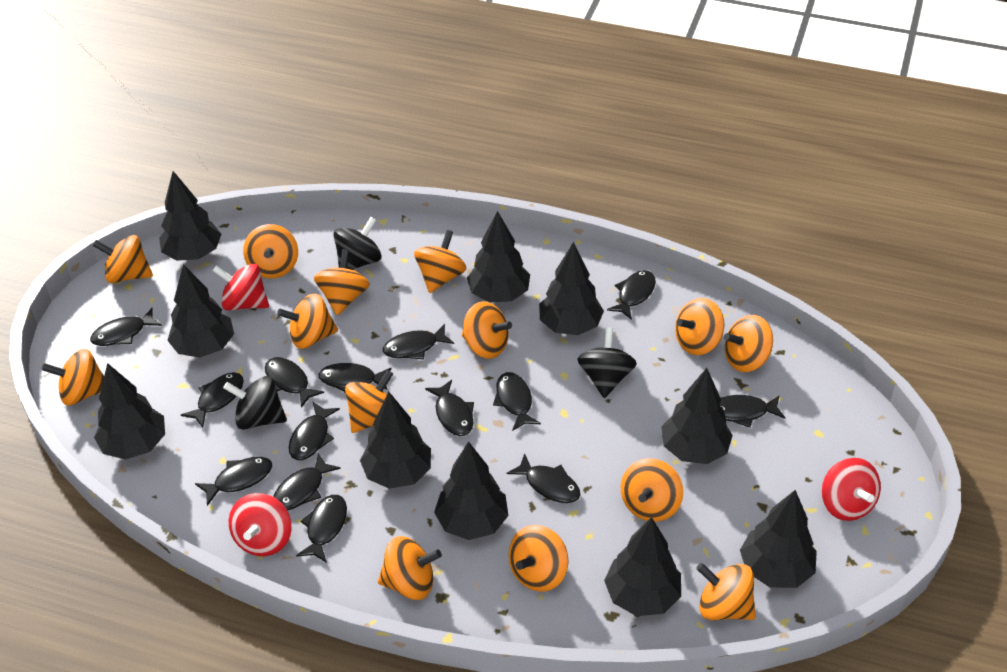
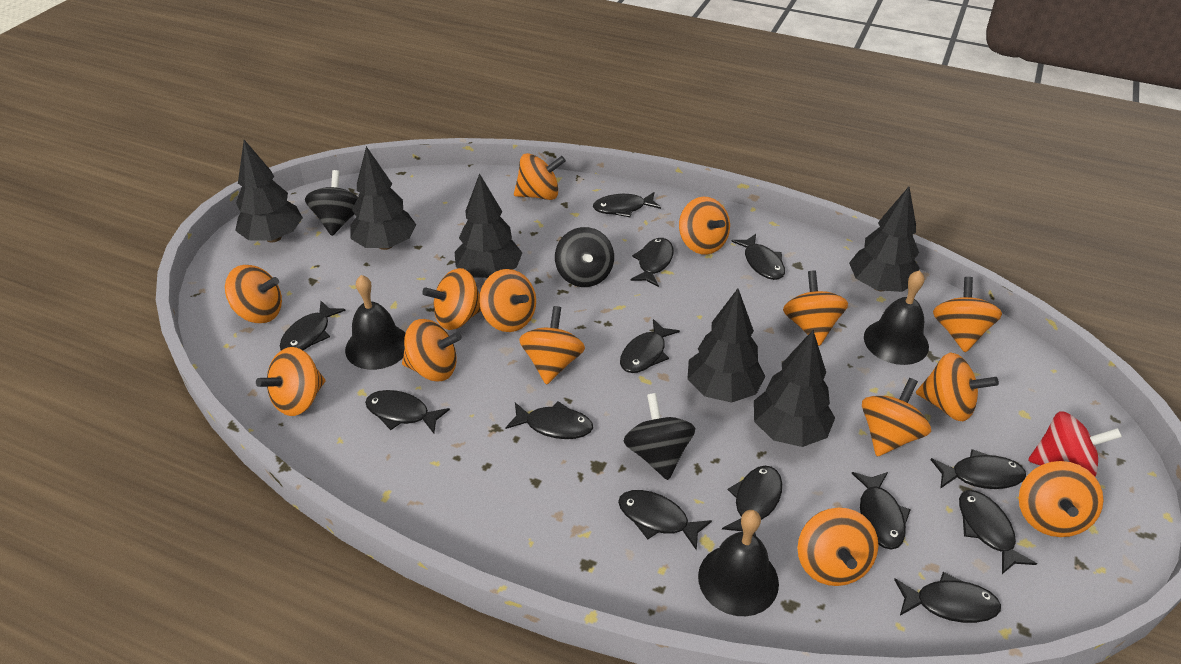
black bell: none = 0 -> [345,275,405,370] [698,510,779,616] [864,270,929,365] = 3
black fish: [90,308,162,346] [181,372,244,428] [195,457,272,506] [265,357,324,408] [273,453,341,510] [289,402,340,460] [296,495,347,563] [318,363,392,392] [383,324,454,359] [425,380,474,436] [493,372,541,431] [507,453,581,503] [607,270,656,320] [720,395,785,428] = 14 -> [280,301,346,350] [365,390,450,434] [505,401,593,439] [593,192,661,217] [618,490,712,550] [620,319,680,373] [630,238,674,287] [722,466,782,536] [731,234,785,280] [852,472,911,550] [894,572,1001,623] [930,449,1026,489] [959,490,1037,574] = 13
black tree: [94,363,165,460] [159,171,221,261] [167,264,234,358] [360,392,431,489] [434,441,509,540] [467,211,530,302] [539,242,604,335] [604,517,681,616] [661,368,733,464] [740,490,817,588] = 10 -> [235,140,303,243] [350,146,416,250] [455,173,522,278] [687,289,765,403] [754,330,835,447] [849,187,919,292] = 6
red spinning top: [212,264,269,311] [229,493,291,556] [822,458,881,521] = 3 -> [1028,411,1122,477] = 1

